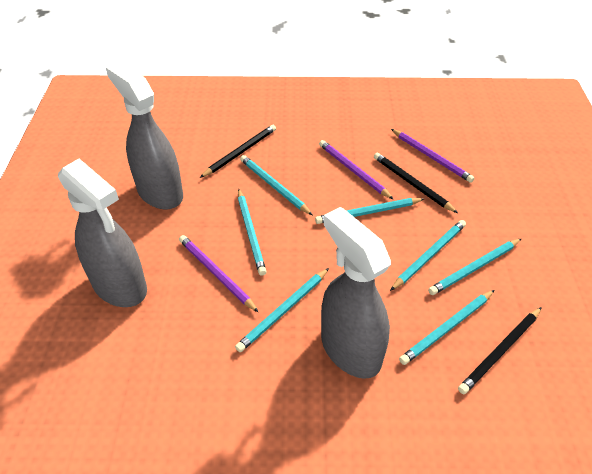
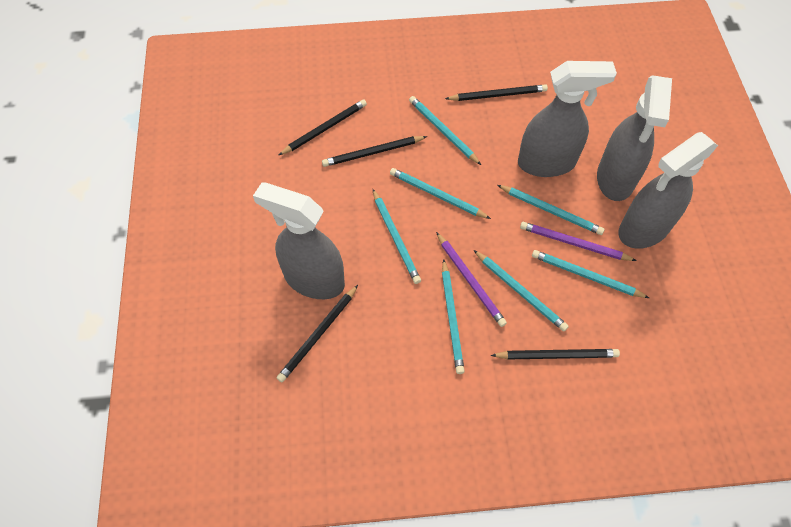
black pencil: [200,125,276,178] [374,153,458,213] [458,307,542,394] = 3 -> [277,285,358,382] [279,99,367,155] [322,136,427,167] [445,84,548,101] [491,349,620,360] = 5
grey spray bottle: [58,159,147,307] [105,62,183,209] [321,207,391,379] = 3 -> [253,182,345,299] [518,61,617,177] [597,76,672,201] [619,132,718,249] = 4
purple pencil: [179,235,258,312] [319,140,394,200] [391,129,475,183] = 3 -> [436,232,507,327] [520,222,637,261] = 2

